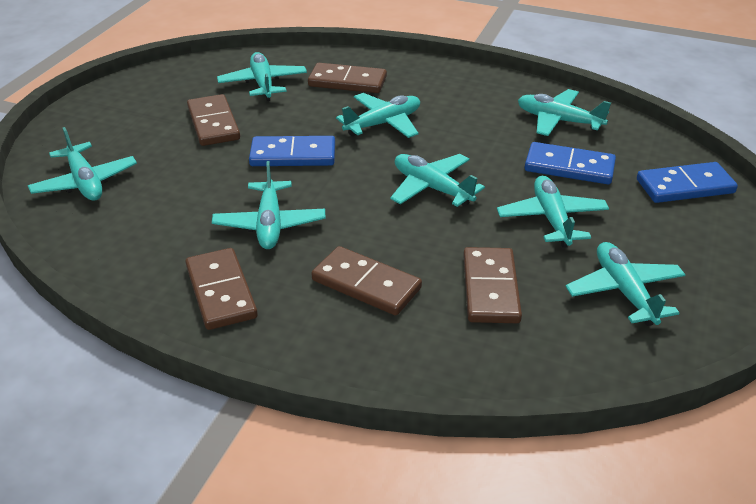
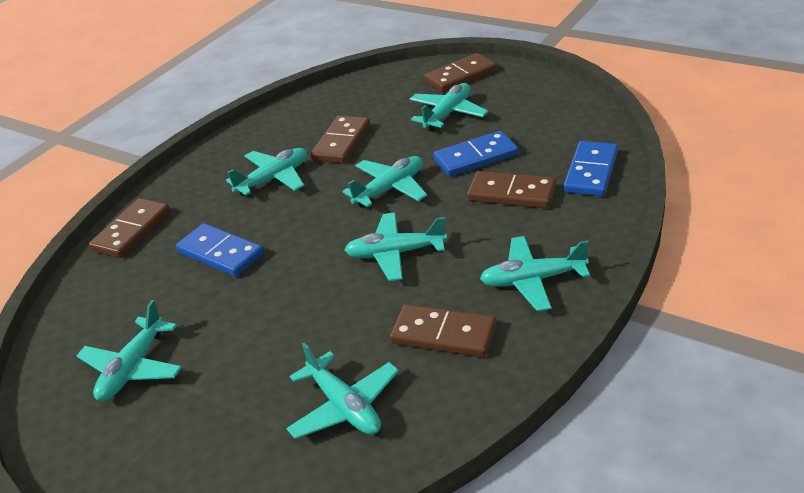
turquoise plane: [28,127,137,201] [212,161,326,249] [217,52,307,101] [336,93,420,138] [390,154,485,207] [497,176,609,248] [518,89,611,136] [565,242,686,326] = 8 -> [76,300,182,401] [226,148,307,196] [286,343,399,439] [342,156,427,208] [344,212,447,281] [410,83,489,131] [480,236,590,311] = 7

